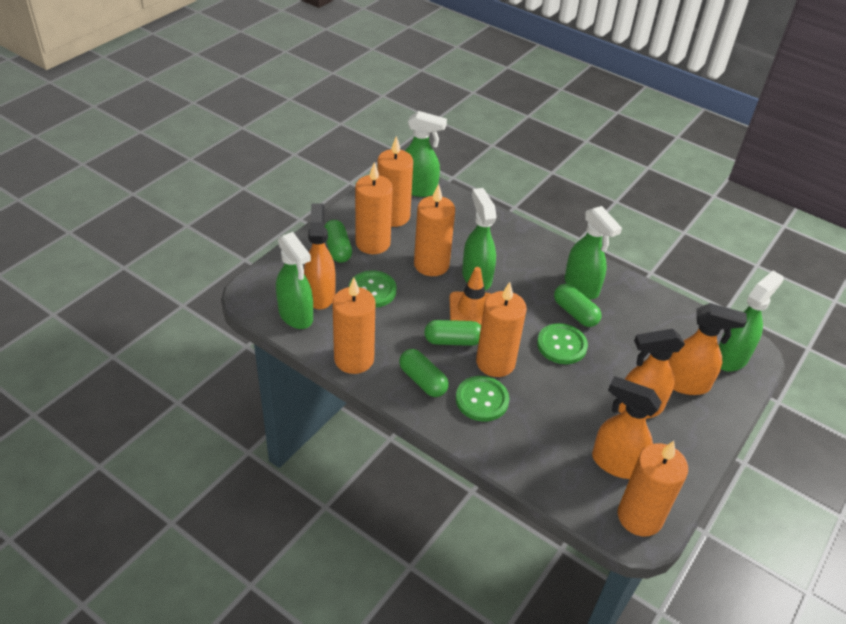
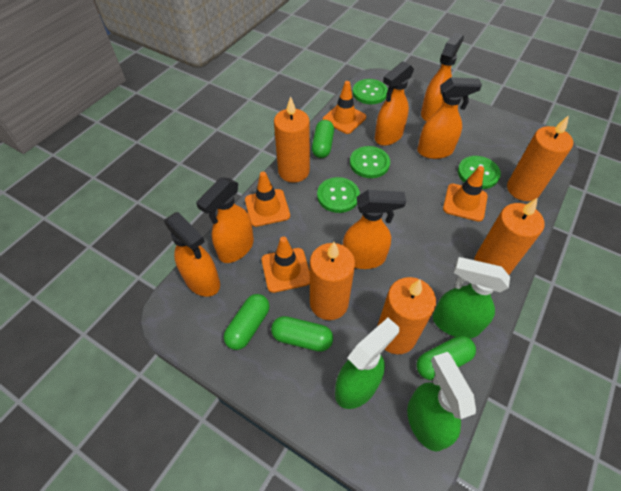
green button: [349,270,396,308] [456,376,509,421] [537,323,588,364] = 3 -> [317,177,360,213] [350,146,390,178] [352,79,388,104] [458,156,501,189] = 4
green spray bottle: [276,232,313,329] [405,111,447,197] [462,188,497,290] [565,206,622,299] [719,271,784,372] = 5 -> [335,317,399,409] [407,352,476,451] [433,257,510,338] = 3
orange candle: [332,278,375,374] [355,162,393,254] [377,136,413,227] [414,184,455,276] [476,282,527,377] [618,441,688,537] = 6 -> [274,96,310,183] [310,242,355,320] [377,277,436,354] [474,197,545,275] [507,115,573,201] = 5
orange spray bottle: [304,203,336,309] [592,376,662,479] [619,329,685,419] [669,303,747,395] = 4 -> [164,212,220,297] [196,177,254,263] [343,190,406,269] [375,61,414,146] [417,77,482,159] [421,33,464,122] = 6
orange traffic cone: [450,267,491,325] = 1 -> [245,172,290,227] [262,236,310,293] [323,81,366,134] [443,166,488,222] = 4

